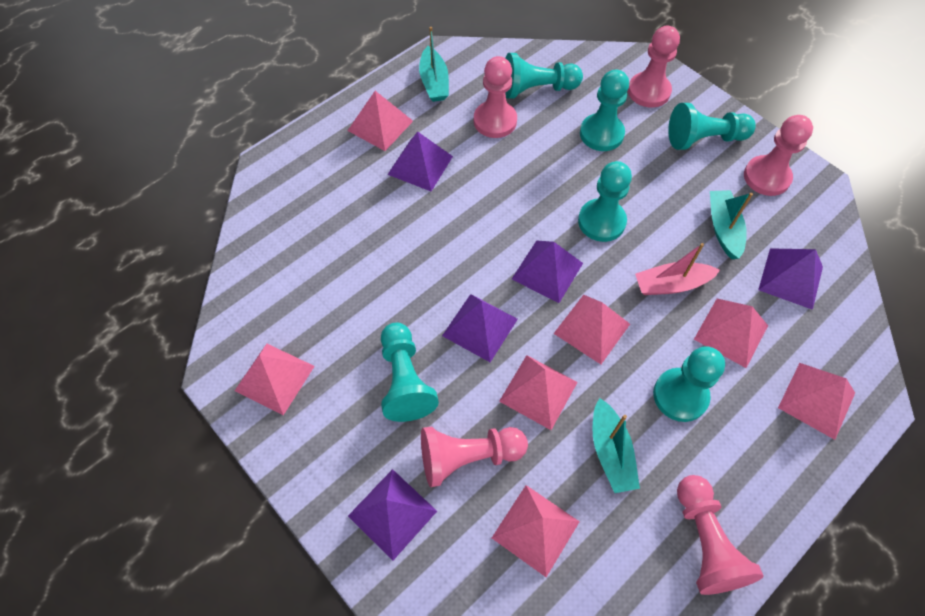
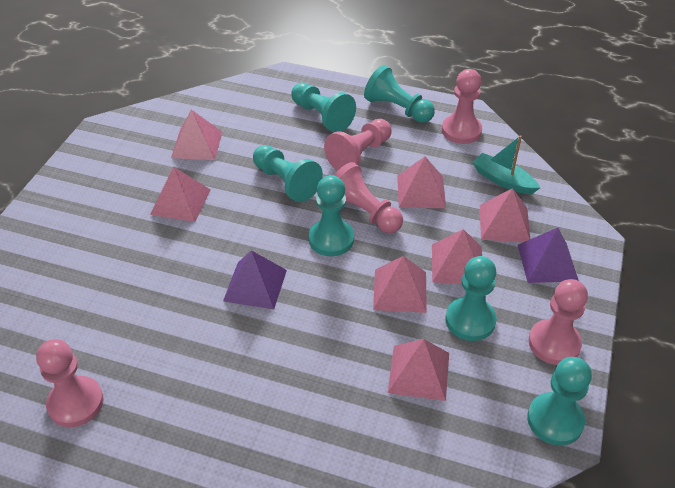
pink boat: [635,243,720,295] = 1 -> none = 0
purple pyramid: [348,469,437,561] [387,132,453,191] [442,294,518,362] [512,240,583,303] [758,248,823,310] = 5 -> [223,250,287,310] [518,228,579,283] = 2
turquoise boat: [419,27,449,102] [592,398,640,493] [710,190,753,259] = 3 -> [472,135,540,194] = 1

